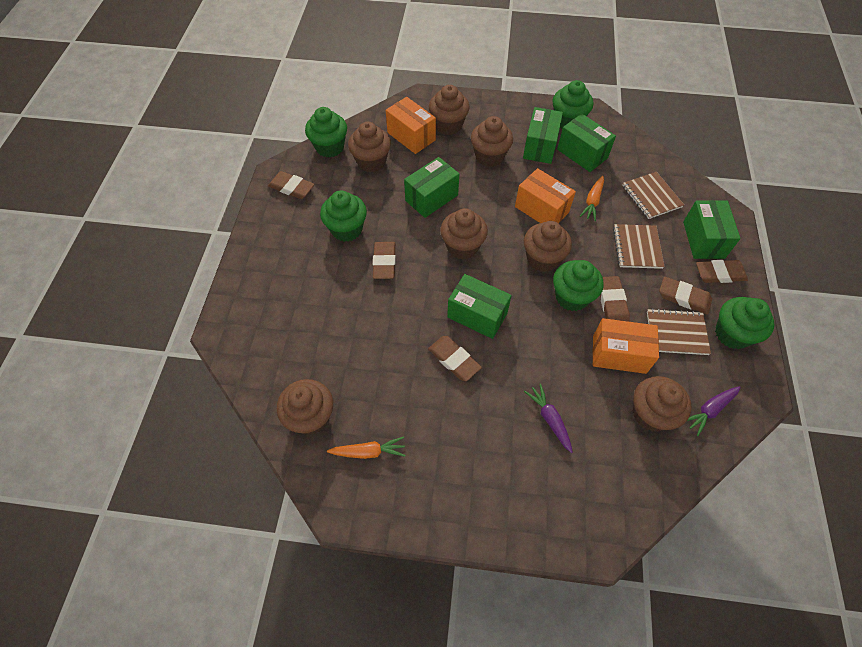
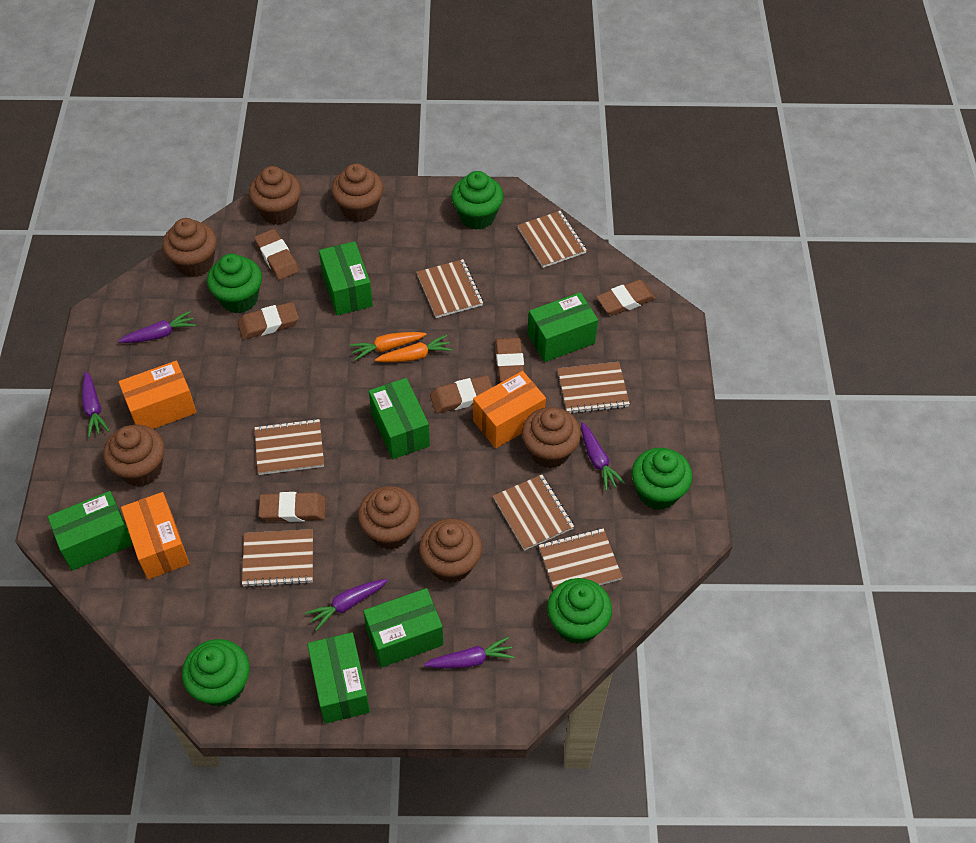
brown notebook: [613,224,665,269] [622,172,684,219] [647,308,711,355] = 3 -> [242,529,313,588] [255,419,324,475] [417,259,483,318] [493,475,574,551] [517,211,587,268] [539,528,623,589] [558,362,630,414] = 7
green box: [404,157,459,218] [447,274,512,339] [523,107,563,164] [557,114,616,172] [683,200,741,259] = 5 -> [48,491,133,571] [307,632,370,724] [319,241,373,315] [363,588,443,668] [369,378,430,459] [528,292,598,362] = 6
purple carrot: [524,383,573,453] [687,386,741,436] = 2 -> [82,371,110,437] [118,311,196,343] [305,579,388,631] [423,636,514,668] [581,422,625,491] = 5

